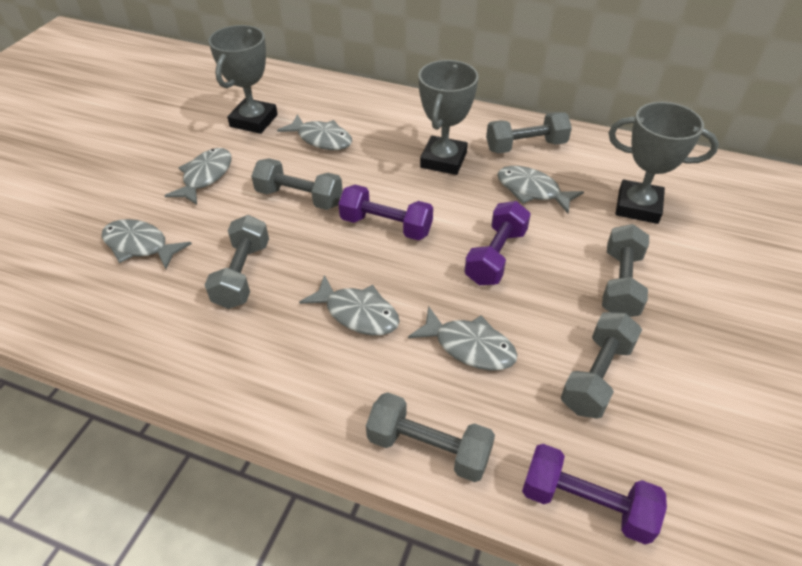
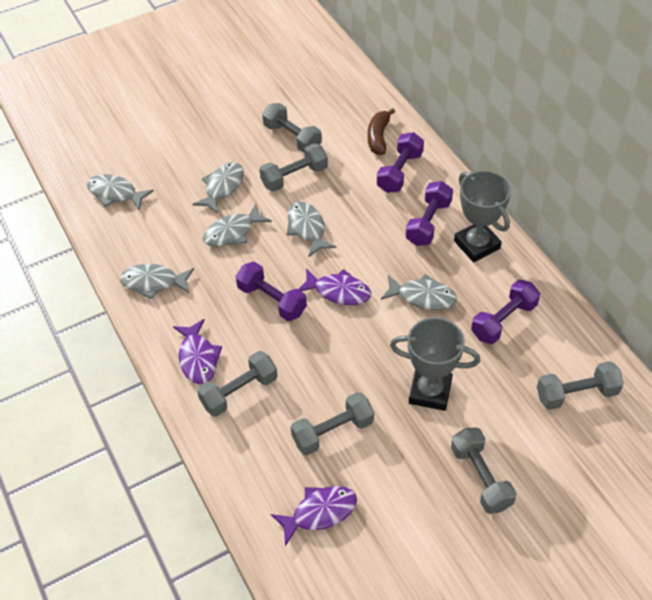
brown banana: none = 0 -> [368,108,395,155] = 1
grey trophy: [209,25,278,134] [418,60,479,175] [609,102,719,224] = 3 -> [390,317,480,411] [454,170,511,262] = 2
purple dumbbell: [338,185,433,240] [464,201,531,285] [522,444,667,544] = 3 -> [236,262,307,321] [377,132,424,193] [406,181,453,246] [471,280,540,344] = 4
purple fish: none = 0 -> [173,319,222,384] [271,486,357,546] [298,268,371,305] = 3

